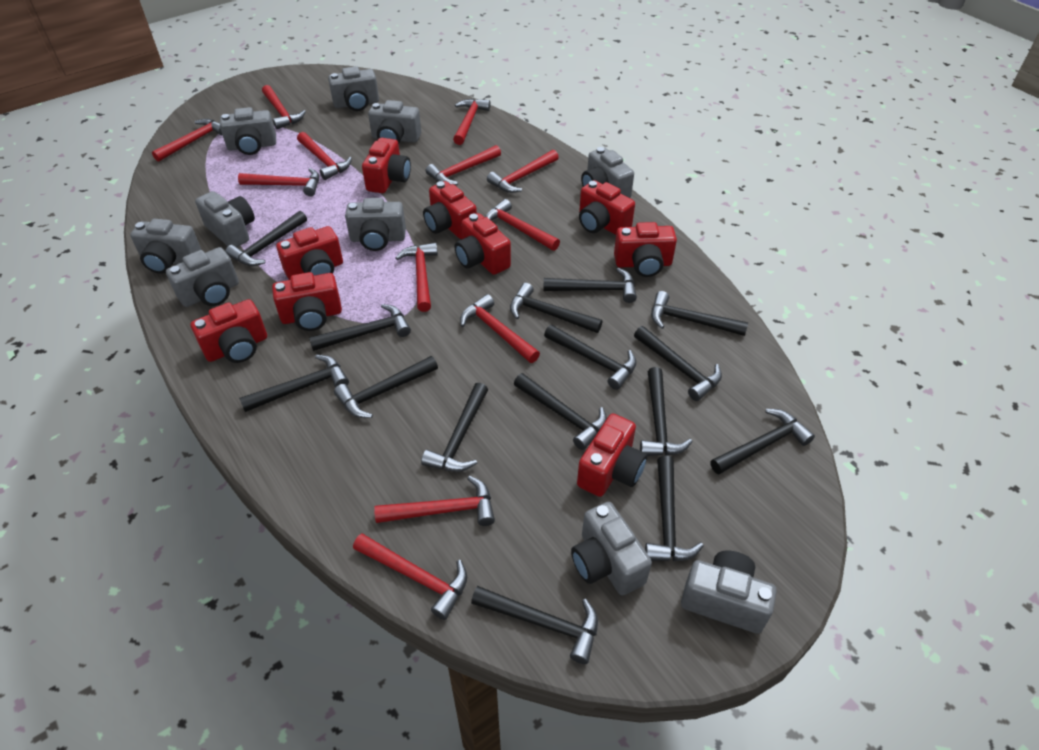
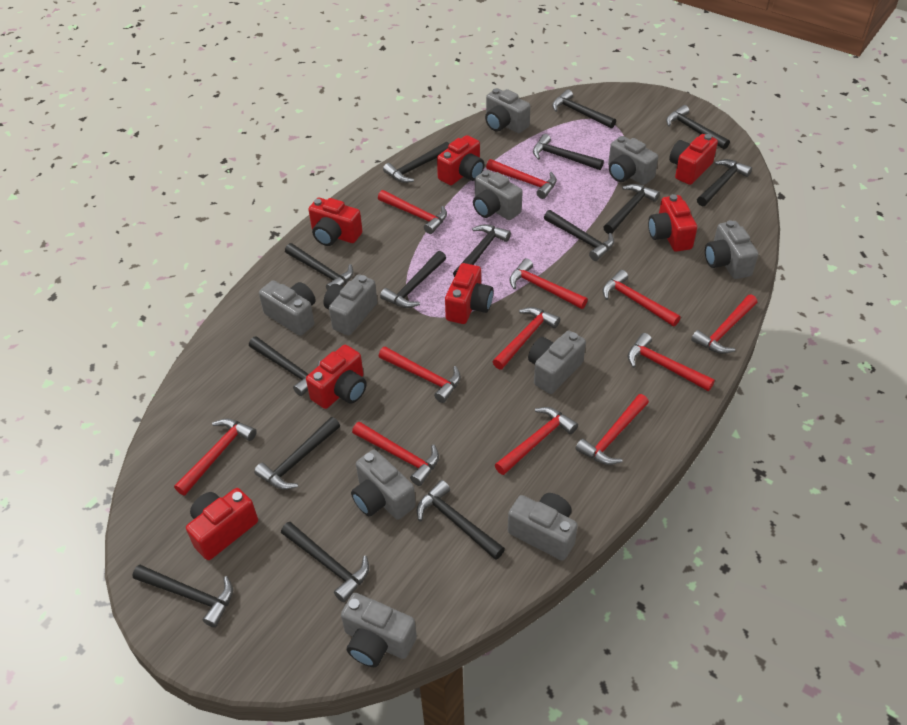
red camera: [190,299,267,363] [272,272,342,331] [276,226,343,280] [362,138,411,193] [423,181,477,239] [455,213,511,275] [577,413,647,497] [579,180,635,235] [614,222,677,277] = 9 -> [186,488,258,560] [306,345,366,409] [308,198,363,246] [437,135,484,185] [445,263,494,324] [648,194,697,252] [669,134,718,185] = 7

